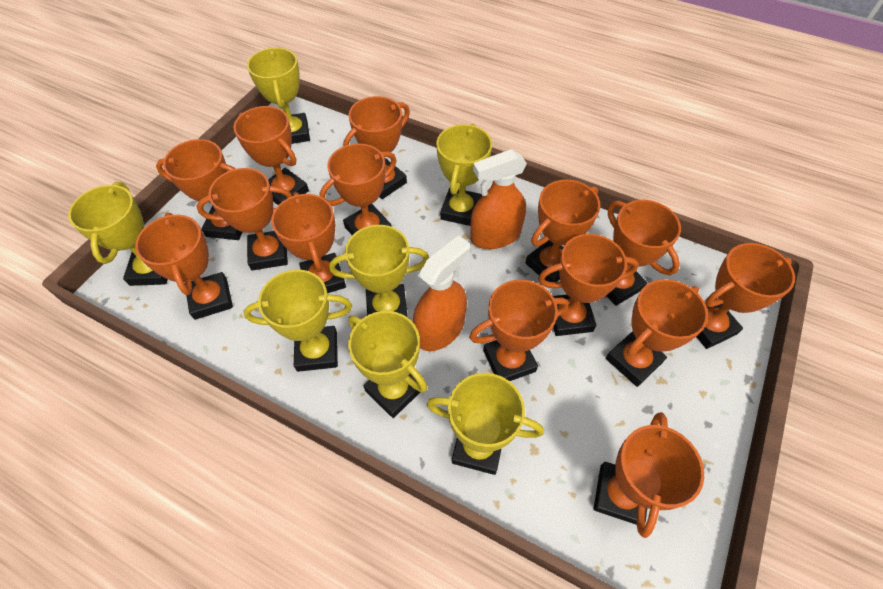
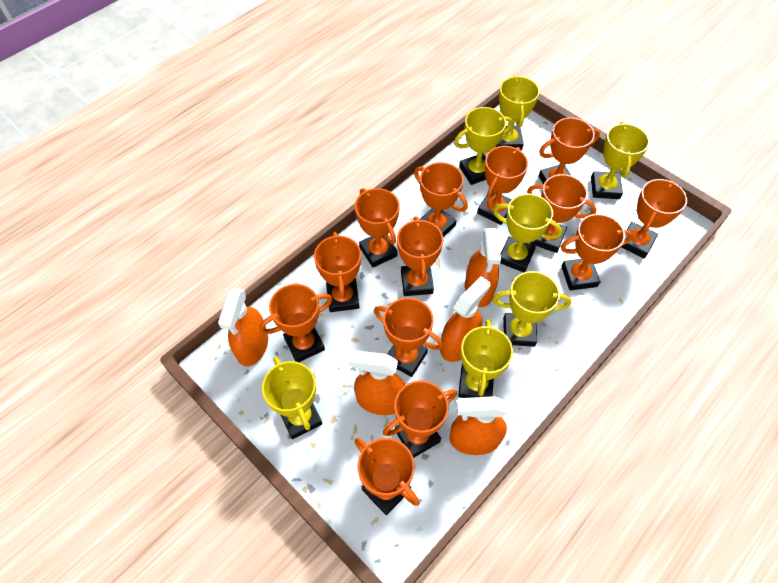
orange spray bottle: [413,235,470,351] [470,149,527,249] = 2 -> [218,288,268,366] [349,350,405,415] [440,276,490,362] [449,396,507,455] [465,228,501,307] = 5
orange trophy: [135,213,233,320] [156,139,242,240] [197,168,292,270] [233,106,309,205] [271,192,346,293] [320,143,396,235] [343,96,410,199] [469,280,569,381] [525,180,600,282] [538,234,639,336] [593,412,704,538] [606,200,681,306] [606,279,708,387] [696,243,795,349] = 14 -> [259,284,332,362] [314,232,361,312] [354,438,420,515] [355,188,400,268] [374,298,443,377] [383,381,457,458] [397,216,443,296] [414,162,468,237] [477,146,528,225] [527,174,596,253] [539,117,600,185] [561,214,633,291] [621,179,687,259] = 13

